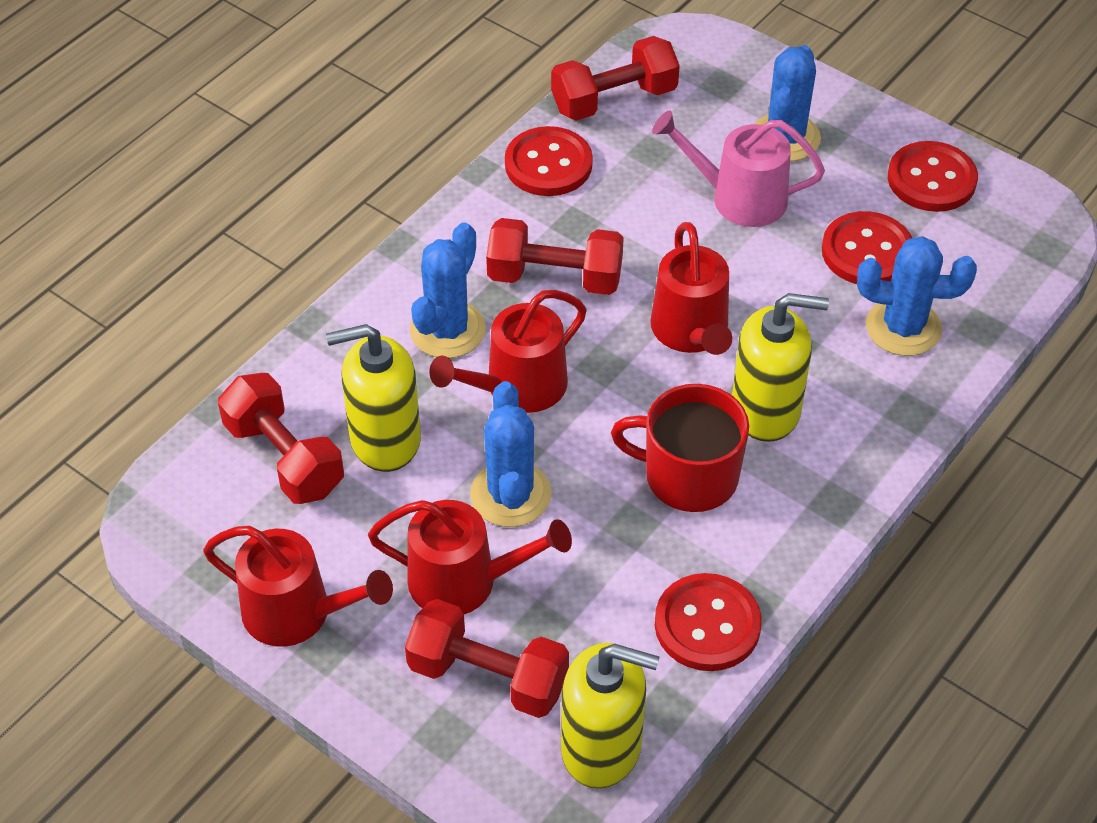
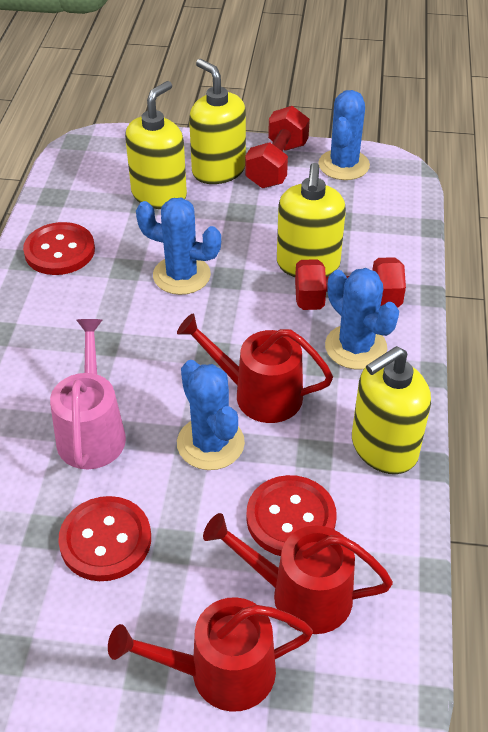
red button: [505,126,593,196] [655,573,762,671] [822,211,912,284] [888,141,978,212] = 4 -> [23,222,95,275] [58,496,151,581] [246,475,336,556] = 3
red dumbbell: [218,373,344,504] [405,599,569,718] [486,218,624,295] [551,36,680,121] = 4 -> [245,106,310,188] [295,257,406,310] = 2
red mug: [611,384,749,512] = 1 -> none = 0
red watering can: [203,526,393,647] [368,500,572,614] [430,290,587,413] [650,222,732,355] = 4 -> [108,597,313,712] [177,313,333,423] [203,513,393,634] = 3
yellow soap dispenser: [326,324,421,472] [561,643,659,789] [732,293,829,442] = 3 -> [125,81,187,209] [189,59,246,184] [277,163,346,277] [352,346,431,474] = 4

